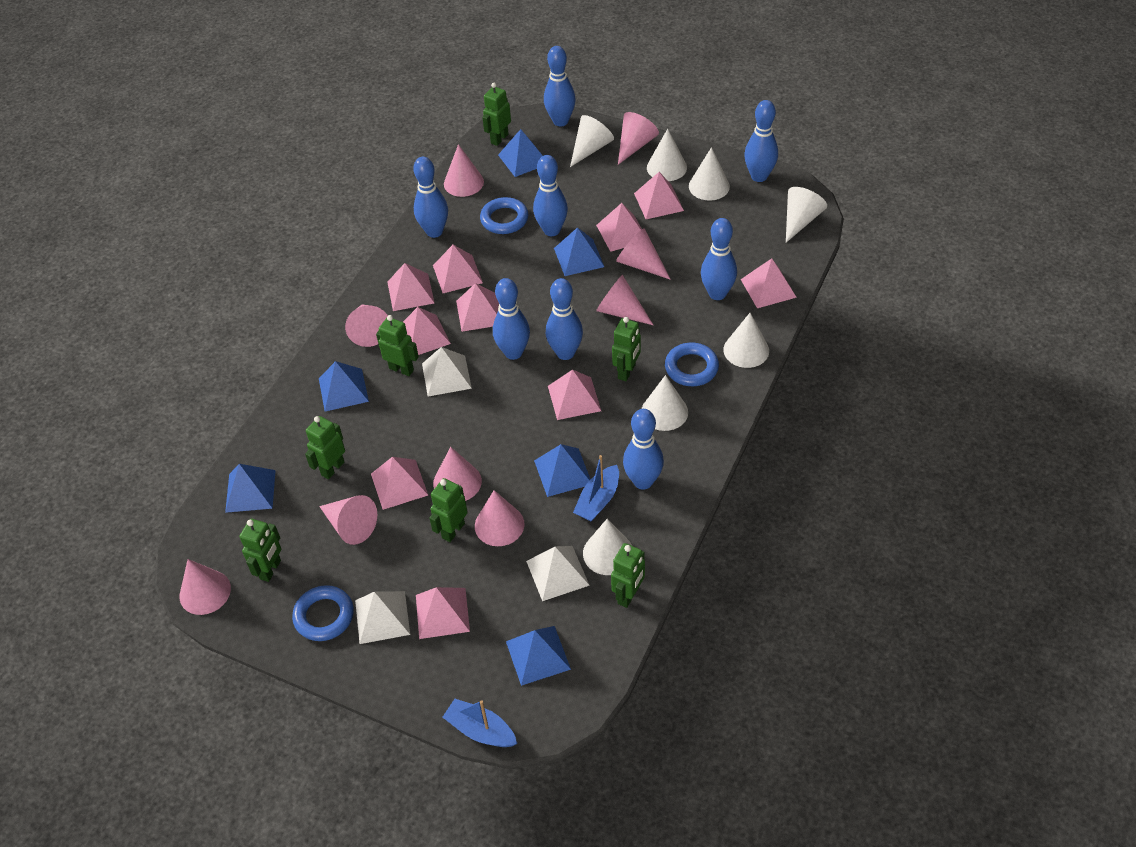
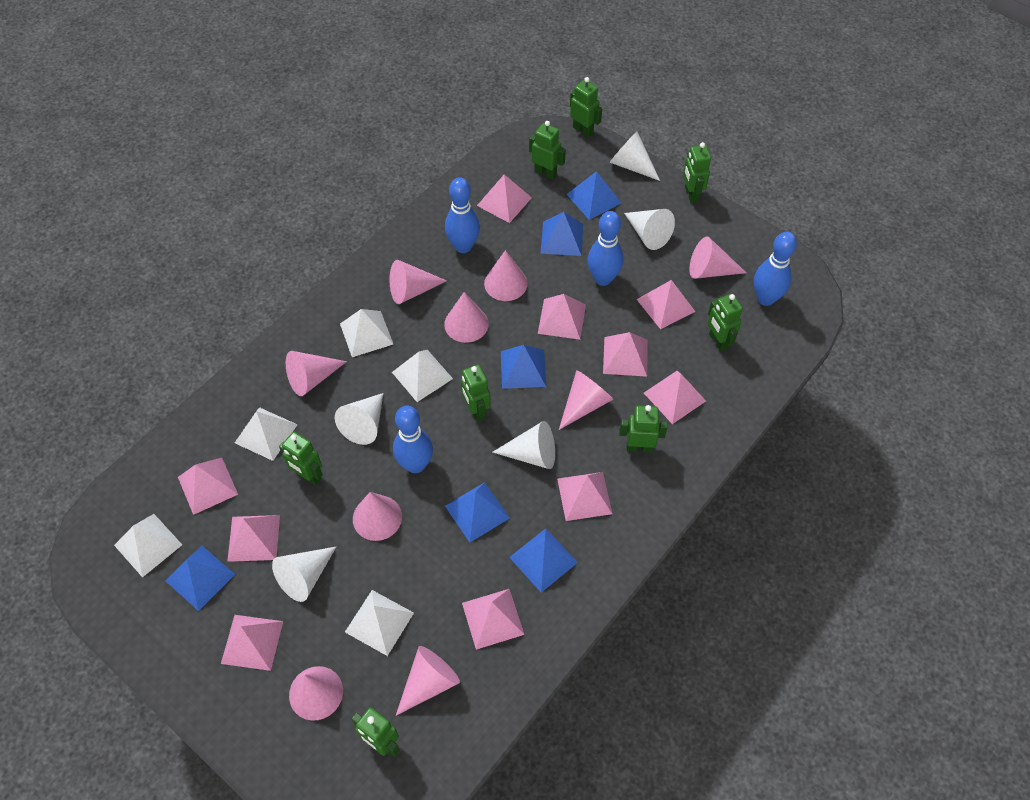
blue boat: [443,699,517,747] [573,455,619,522] = 2 -> none = 0
blue bowling pin: [413,157,448,238] [493,278,530,360] [533,155,568,236] [544,46,576,126] [546,278,583,360] [623,409,664,490] [701,218,737,300] [744,100,778,182] = 8 -> [393,406,433,473] [445,177,480,253] [587,211,623,286] [754,232,797,306] = 4
blue ring: [292,585,354,641] [480,197,528,234] [665,343,719,386] = 3 -> none = 0
green robot: [239,519,281,582] [305,416,345,479] [376,315,419,376] [429,478,468,542] [482,83,511,146] [611,543,645,608] [612,317,641,381] = 7 -> [279,432,323,486] [352,707,400,756] [461,364,491,422] [529,121,566,180] [570,77,602,138] [619,405,668,453] [683,142,711,203] [708,294,743,352] = 8
white cone: [570,115,614,167] [583,519,632,575] [642,375,688,431] [647,129,687,181] [689,147,730,201] [723,313,769,368] [786,187,827,243] = 7 -> [272,547,336,602] [335,393,384,445] [492,421,555,469] [609,132,660,181] [624,209,675,250] = 5
white pyramid: [355,591,410,644] [422,347,472,397] [526,546,590,601] = 3 -> [114,514,182,578] [235,407,298,461] [340,309,393,357] [345,590,414,656] [392,350,453,402] = 5

